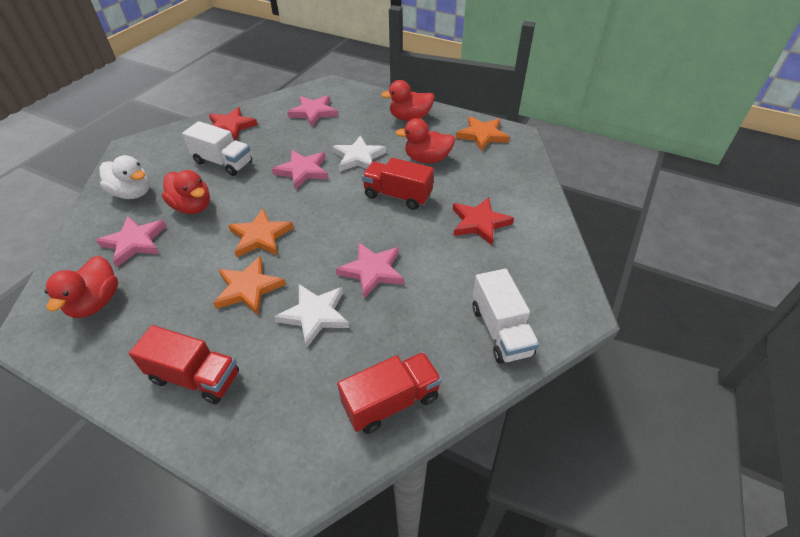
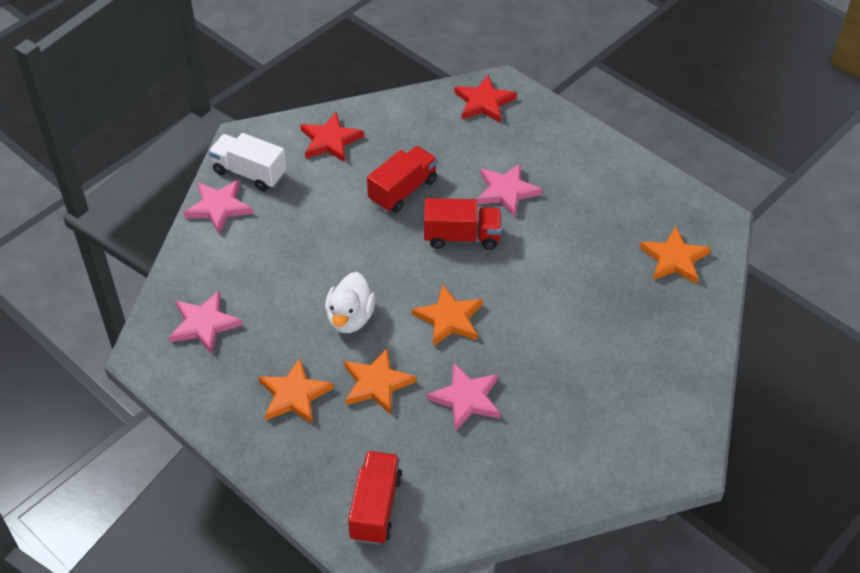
orange star: [213,256,286,315] [228,209,294,257] [456,116,510,151] = 3 -> [259,358,334,424] [344,348,416,414] [412,285,483,346] [640,226,711,284] = 4
red duck: [45,256,118,318] [162,170,210,214] [381,80,434,121] [395,118,455,163] = 4 -> none = 0
white star: [274,284,350,347] [332,135,386,172] = 2 -> none = 0
white truck: [182,121,252,176] [473,269,539,364] = 2 -> [209,133,287,191] = 1

